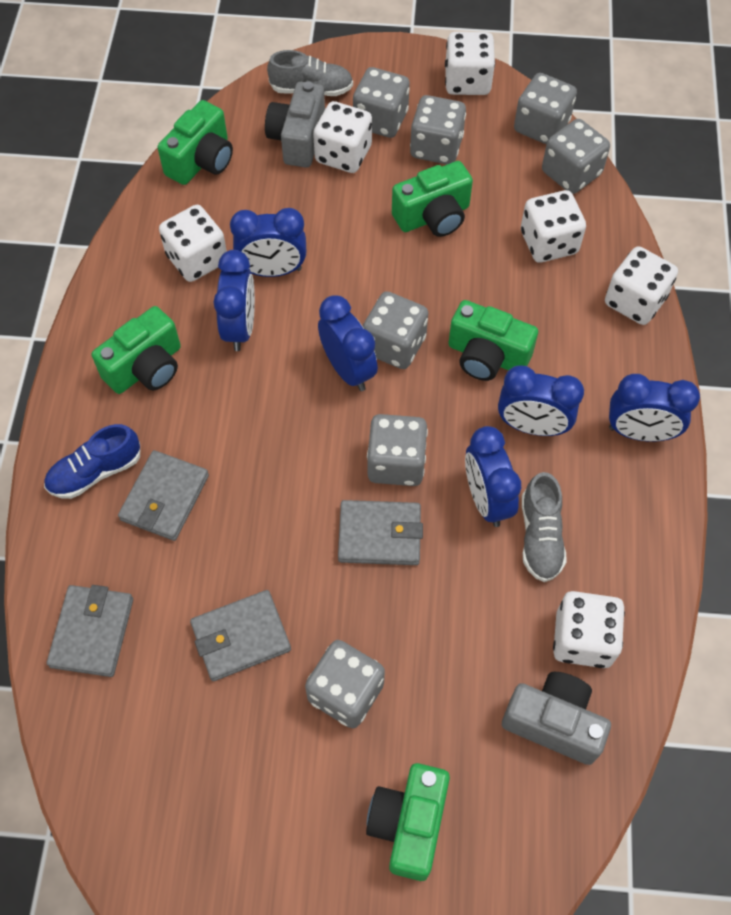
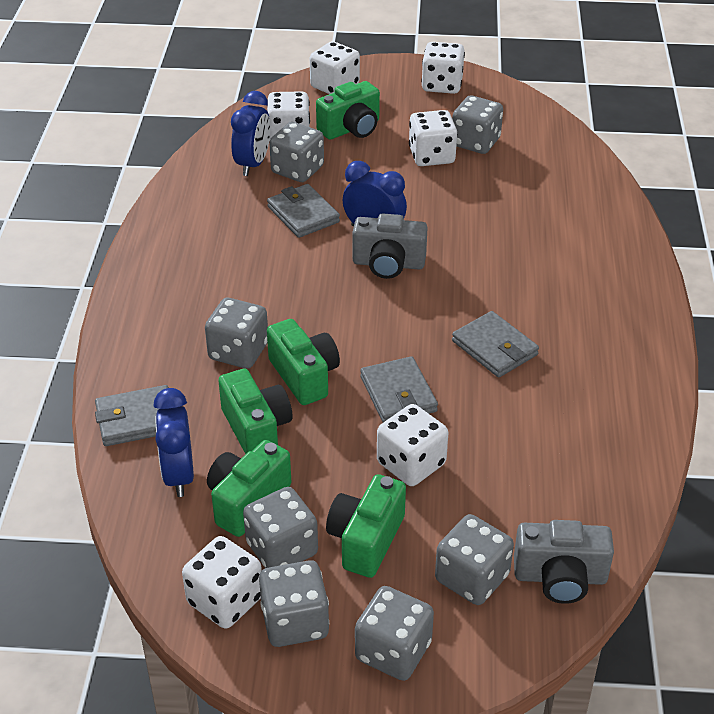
blue clock: [214,250,255,351] [230,208,306,277] [318,295,378,391] [465,426,521,527] [498,365,584,436] [609,374,700,442] = 6 -> [154,388,194,497] [231,91,270,176] [343,161,407,227] = 3
blue shoe: [44,424,140,499] = 1 -> none = 0
grey shoe: [267,50,353,96] [522,472,567,582] = 2 -> none = 0

